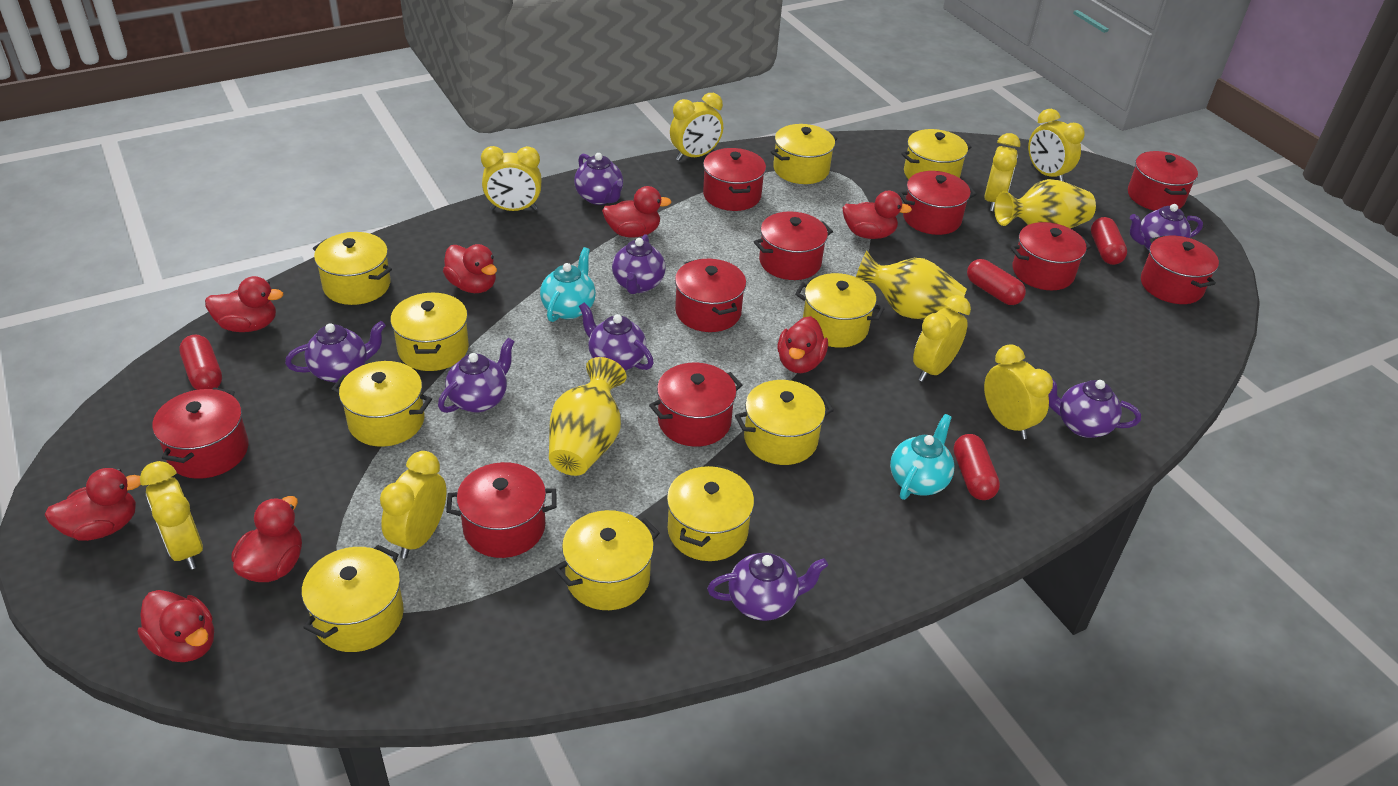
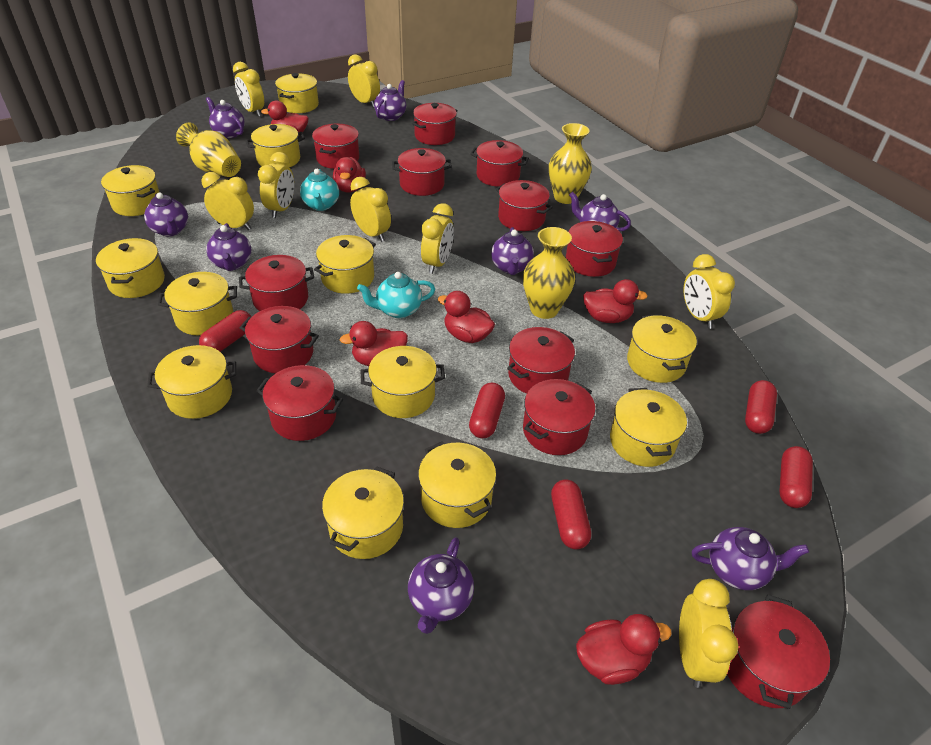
red capsule: [179,335,222,390] [954,434,1000,500] [967,259,1026,305] [1091,217,1127,265] = 4 -> [199,310,251,352] [469,383,505,438] [551,479,591,549] [745,380,777,434] [779,446,813,508] = 5
red duck: [44,468,141,541] [138,590,214,662] [205,276,284,332] [231,496,302,582] [443,244,497,293] [602,186,672,238] [777,316,828,373] [842,191,912,239] = 8 -> [261,100,309,136] [333,157,366,193] [340,321,408,366] [438,291,495,343] [576,614,672,685] [583,279,648,323] = 6
red pot: [152,387,249,479] [446,462,557,558] [649,363,742,447] [675,259,746,332] [703,148,766,211] [754,211,833,280] [898,171,977,235] [1010,222,1091,290] [1128,151,1198,211] [1141,236,1219,304] = 10 -> [239,255,314,311] [240,306,319,373] [256,365,343,441] [312,124,359,169] [392,148,452,196] [412,103,457,145] [470,140,529,187] [496,180,553,231] [507,327,575,394] [523,379,596,455] [566,221,623,277] [727,594,830,709] = 12
yellow pot: [302,545,404,652] [313,232,392,305] [332,361,432,447] [390,293,469,371] [554,510,660,610] [667,465,754,561] [735,380,834,465] [771,124,838,184] [795,273,885,348] [901,129,971,179] = 10 -> [96,238,165,298] [101,165,159,216] [147,345,236,419] [158,272,237,335] [246,124,305,167] [275,73,319,113] [314,235,376,294] [322,466,404,559] [361,346,445,418] [418,441,496,528] [610,388,687,467] [627,315,697,383] = 12

